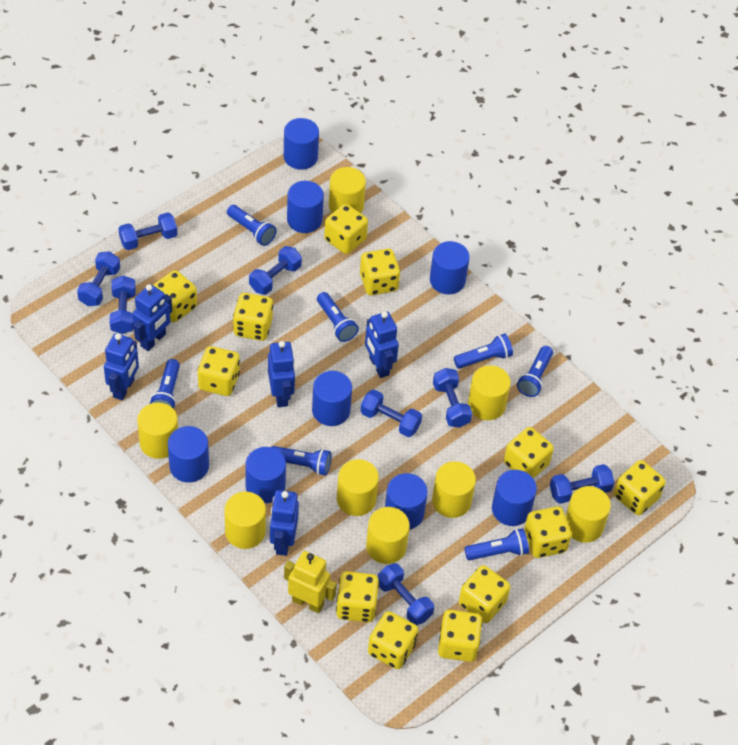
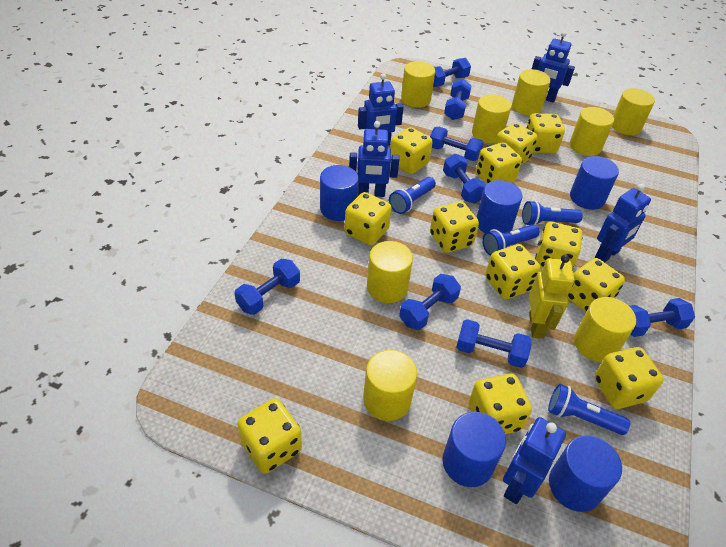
blue cylinder: [168,426,209,483] [245,447,286,503] [284,118,319,170] [287,181,324,233] [312,371,352,426] [385,473,428,530] [430,241,470,294] [492,470,537,526] = 8 -> [320,165,359,221] [443,412,506,487] [476,180,522,233] [549,435,622,512] [570,156,619,210] = 5
blue flashlight: [150,359,180,409] [227,205,276,246] [272,446,331,476] [317,292,359,342] [454,333,513,369] [465,528,529,560] [517,346,553,397] = 7 -> [389,177,436,214] [482,225,539,256] [522,201,583,225] [548,384,630,435] = 4

